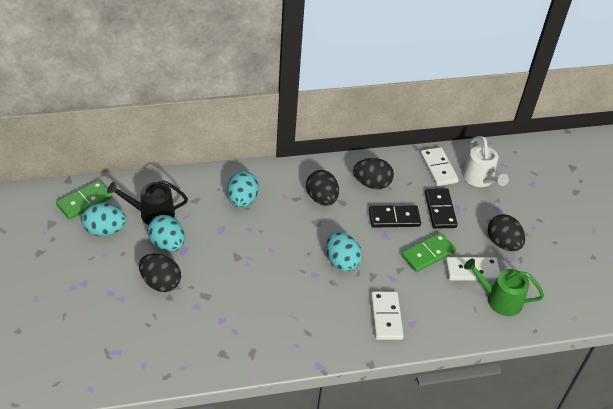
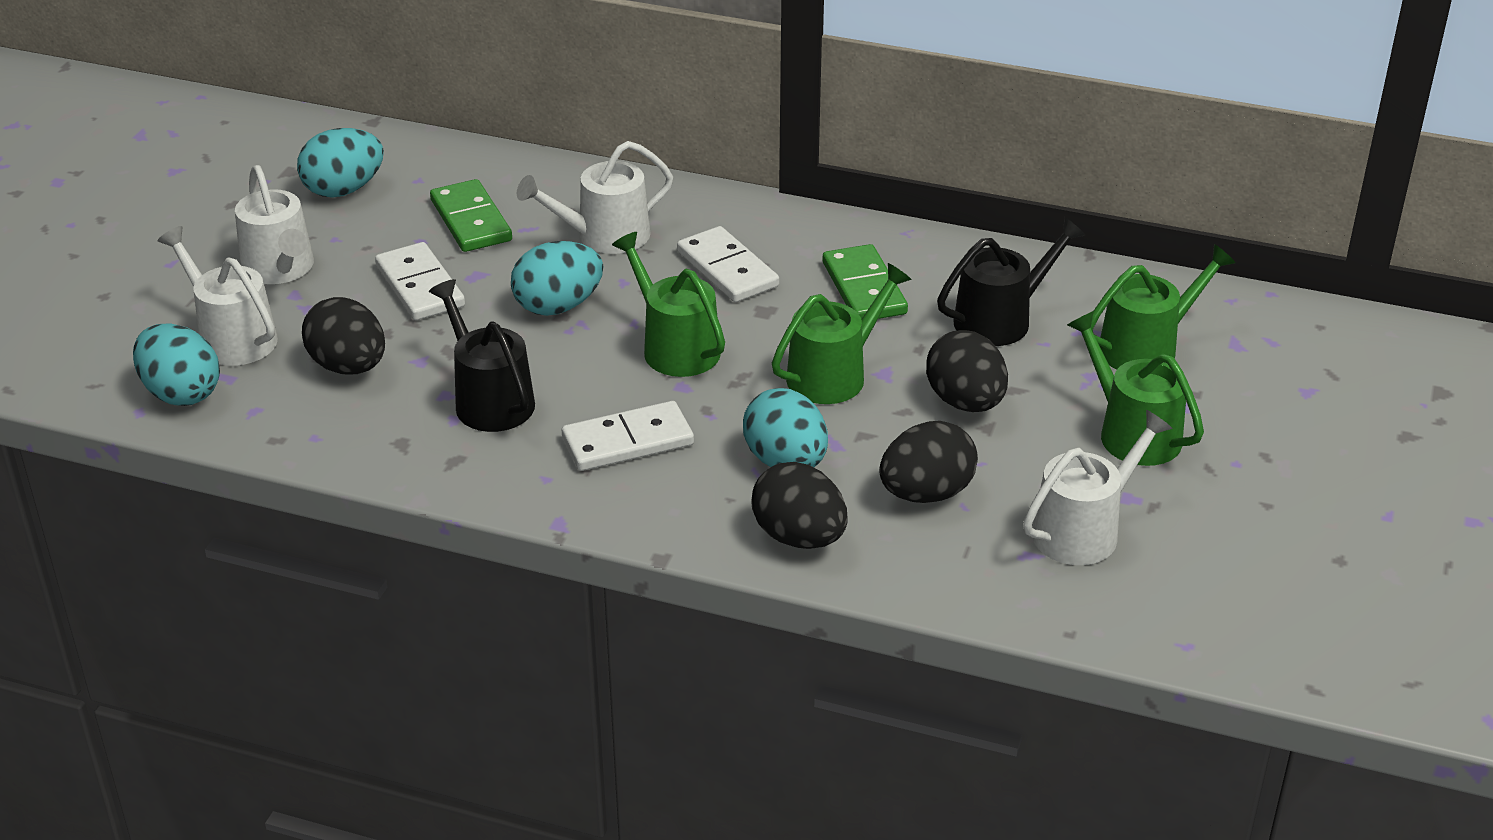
black domino: [369,205,421,228] [425,188,458,229] = 2 -> none = 0
black watering can: [107,180,188,225] = 1 -> [429,279,535,432] [937,217,1085,346] = 2
green watering can: [464,259,544,316] = 1 -> [612,232,725,377] [772,263,912,404] [1067,311,1204,466] [1091,244,1236,369] = 4
white watering can: [462,136,509,187] = 1 -> [158,226,278,366] [235,165,314,284] [517,141,673,254] [1023,410,1172,565] = 4

